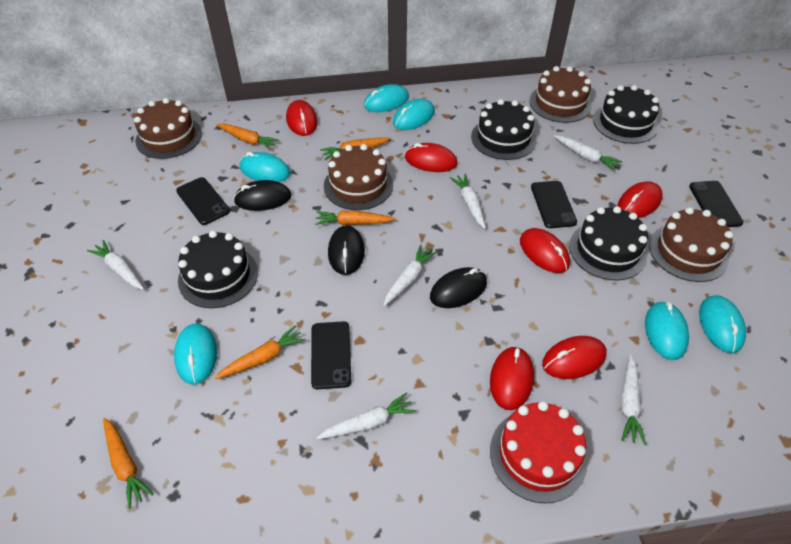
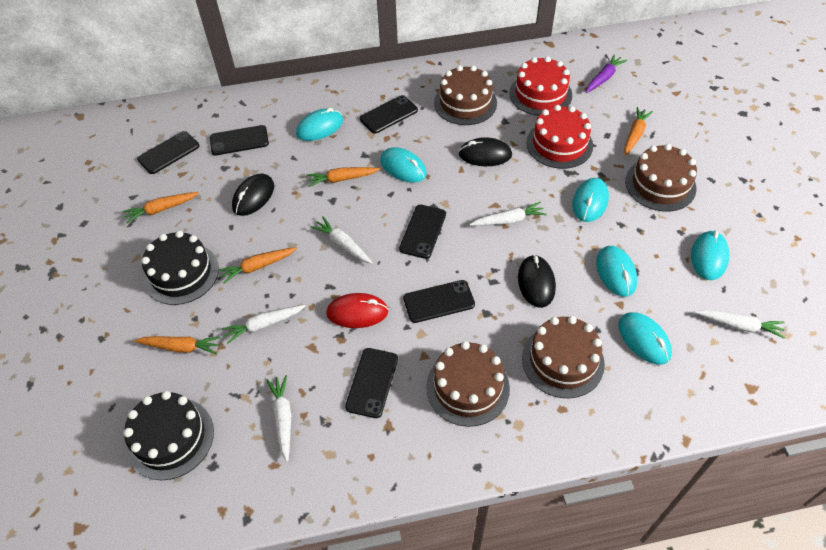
black cake: [178,230,258,308] [471,99,537,160] [569,206,648,280] [593,85,659,144] = 4 -> [123,391,214,480] [141,231,219,305] = 2
black phone: [176,177,230,225] [311,321,351,389] [531,181,577,228] [689,181,743,227] = 4 -> [137,131,199,174] [210,125,269,155] [345,348,398,418] [360,95,418,134] [399,205,446,259] [403,280,475,323] = 6
purple carrot: none = 0 -> [586,54,627,93] = 1
red cake: [490,401,588,503] = 1 -> [509,56,572,116] [526,105,593,169] = 2
red mouse: [286,100,318,136] [405,143,457,172] [490,346,534,410] [520,228,570,273] [542,336,607,379] [618,181,663,218] = 6 -> [326,293,389,328] = 1
white carrot: [87,240,144,290] [317,392,416,440] [384,245,437,306] [450,174,486,229] [554,135,622,171] [621,355,646,445] = 6 -> [222,305,306,344] [266,375,291,462] [310,217,373,264] [470,202,547,226] [695,310,785,339] = 5

